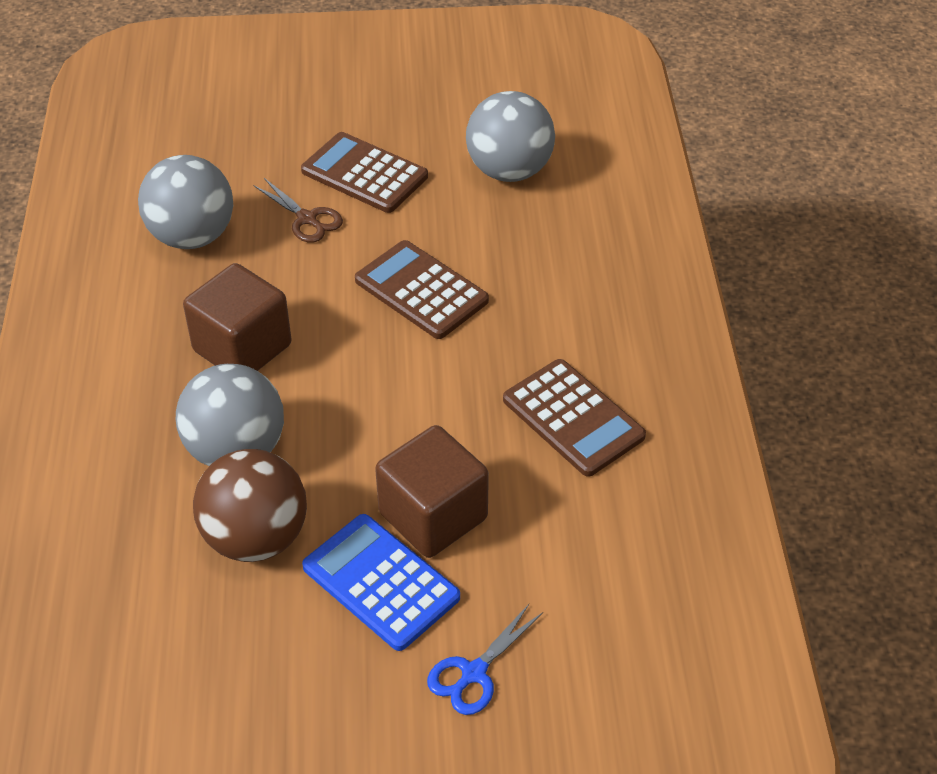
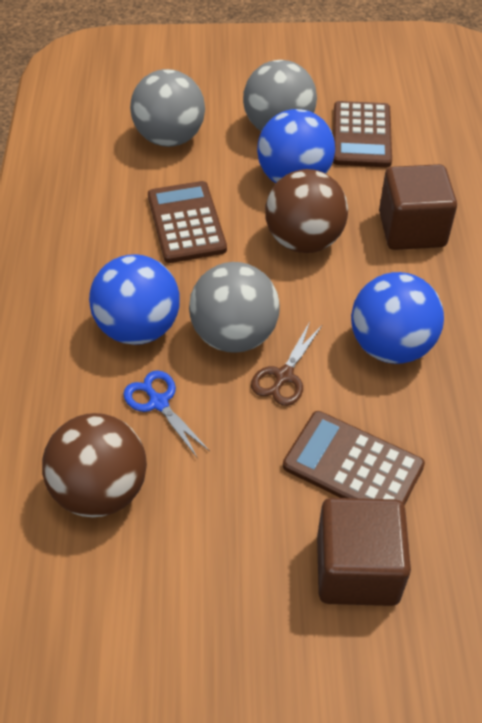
blue ball: none = 0 -> [89,254,180,345] [257,109,335,183] [351,272,444,364] = 3
blue calculator: [302,514,460,651] = 1 -> none = 0
brown ball: [193,449,307,562] = 1 -> [42,413,147,517] [265,169,348,253] = 2

